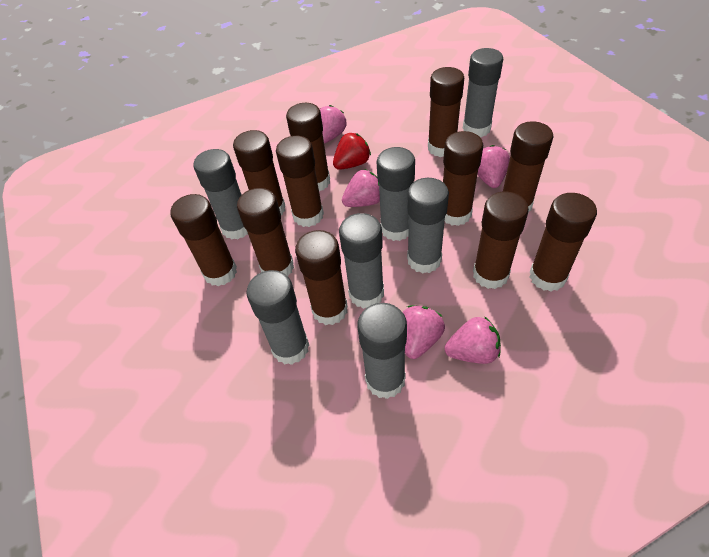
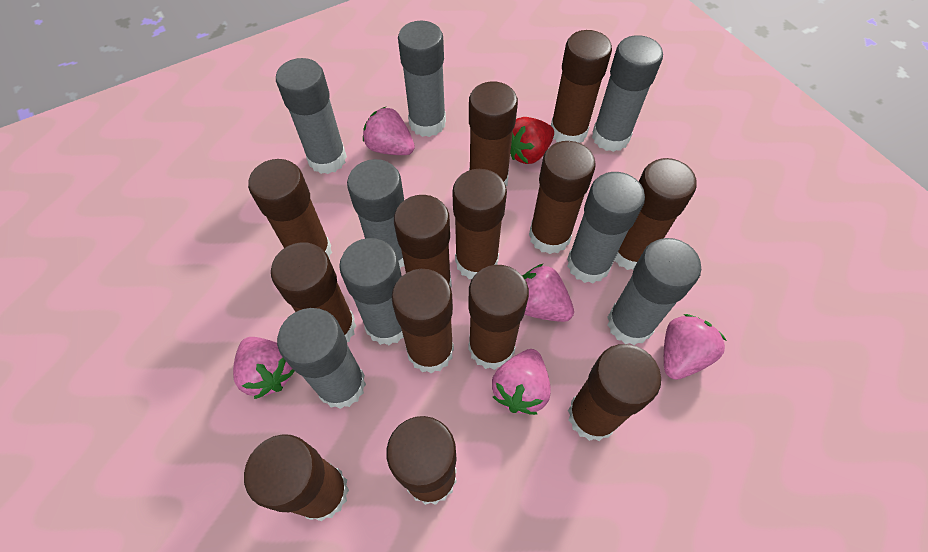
brown glue stick: [170,194,237,286] [233,130,286,215] [237,188,294,276] [276,136,324,227] [286,103,330,191] [295,230,348,325] [428,67,464,157] [443,131,483,226] [473,192,529,289] [503,121,553,213] [530,193,597,291] = 11 -> [244,434,349,521] [248,159,332,259] [271,242,356,342] [386,416,457,505] [391,269,454,373] [394,195,452,287] [452,169,507,279] [468,265,529,370] [469,82,518,186] [529,141,596,254] [551,30,612,143] [568,344,661,441] [614,158,697,270] = 13
grey glue stick: [193,149,248,240] [247,270,309,365] [339,213,384,309] [357,303,407,399] [377,147,415,241] [407,178,449,273] [463,48,503,137] = 7 -> [276,58,347,174] [277,308,366,409] [339,238,404,345] [347,159,404,268] [398,21,446,137] [567,172,645,283] [592,35,663,152] [607,238,701,345] = 8

